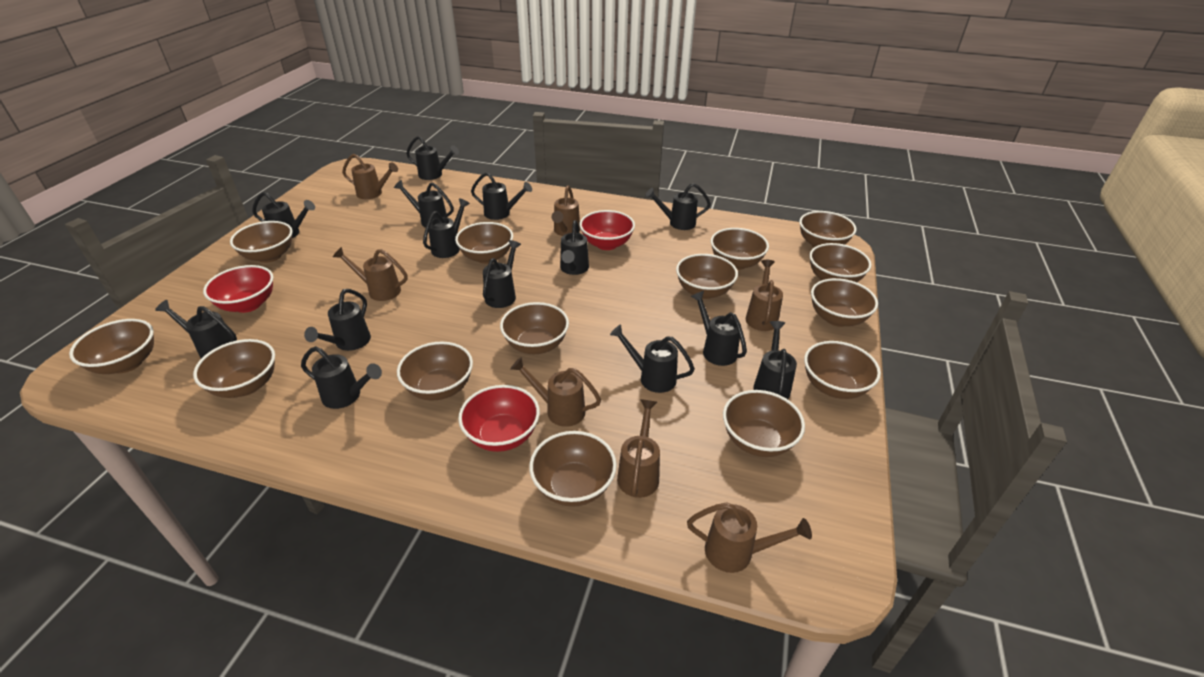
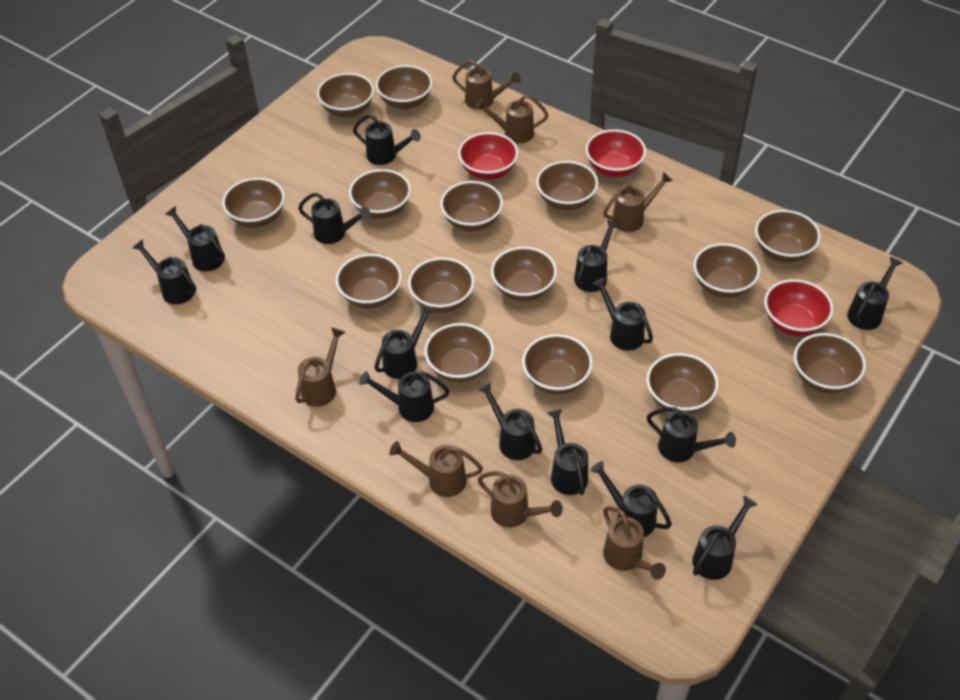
brown bowl: [69,319,154,374] [193,339,275,398] [230,221,293,263] [397,342,473,401] [455,222,513,264] [500,302,569,354] [529,431,617,507] [676,254,738,299] [711,228,769,270] [723,390,805,457] [799,211,857,247] [804,341,881,399] [809,243,872,282] [811,278,878,327] = 14 -> [222,178,285,228] [317,73,374,118] [336,254,402,308] [349,169,411,219] [376,65,432,109] [408,257,474,313] [424,323,494,382] [440,181,503,231] [491,247,557,301] [522,334,593,394] [536,161,598,210] [646,353,718,414] [693,243,760,298] [755,210,821,262] [794,333,866,393] = 15

